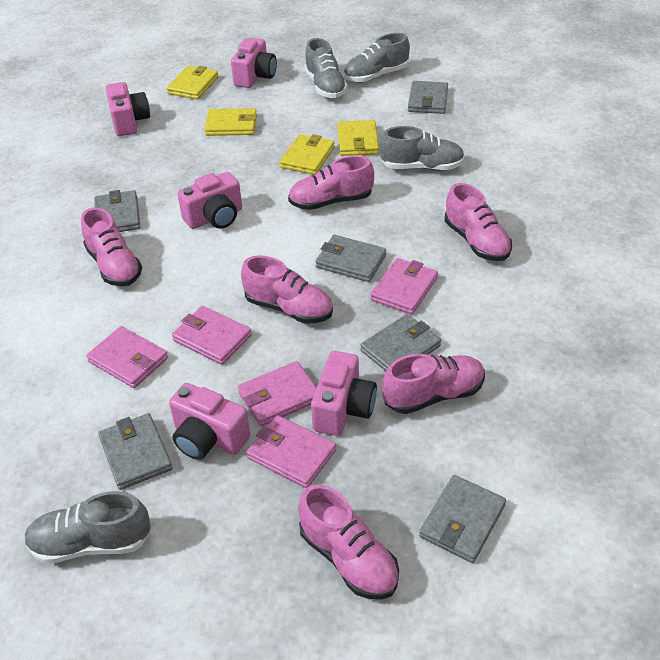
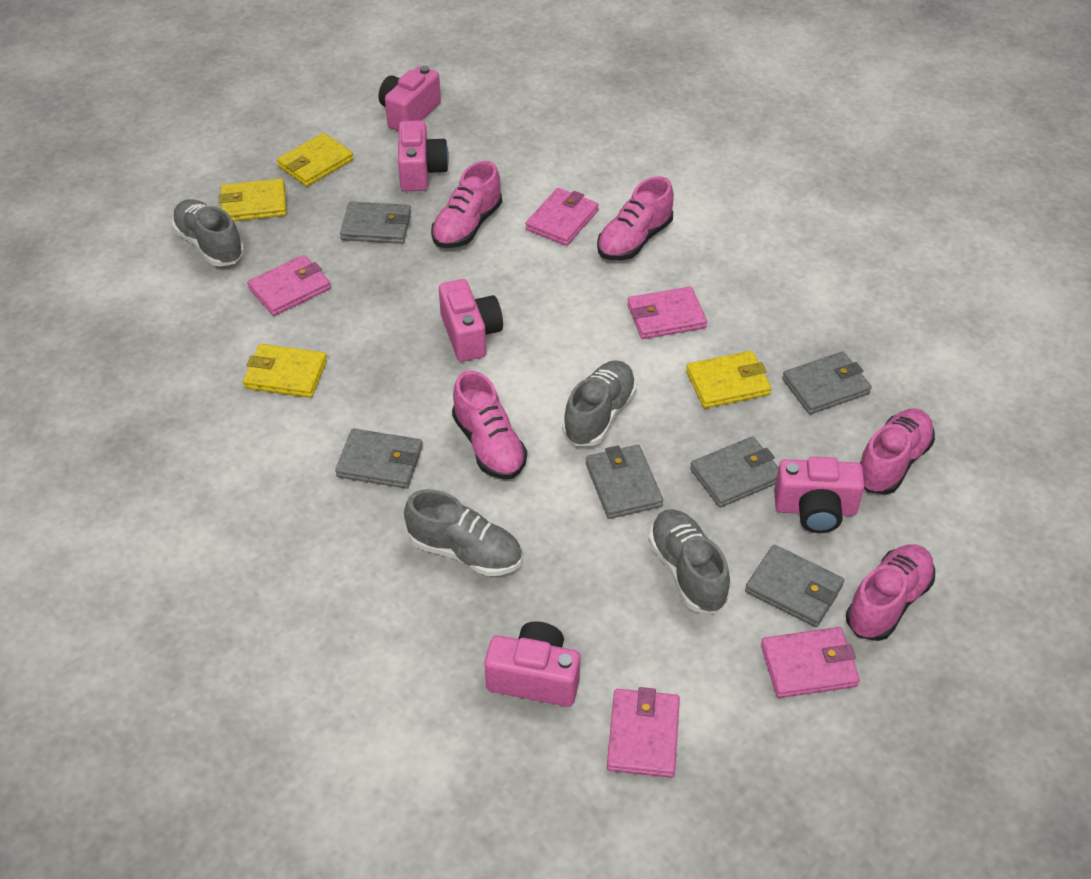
pink shoe: [81,208,142,286] [241,255,333,324] [288,156,374,210] [298,484,399,599] [382,354,485,414] [445,183,512,261] = 6 -> [431,161,502,248] [452,370,527,479] [597,176,674,260] [846,544,935,641] [860,409,935,495] = 5

